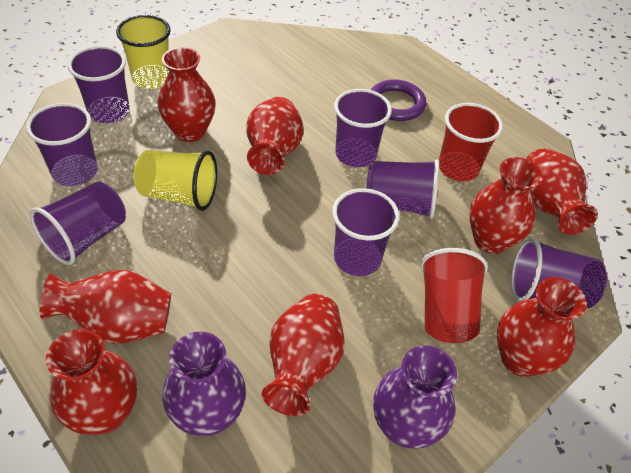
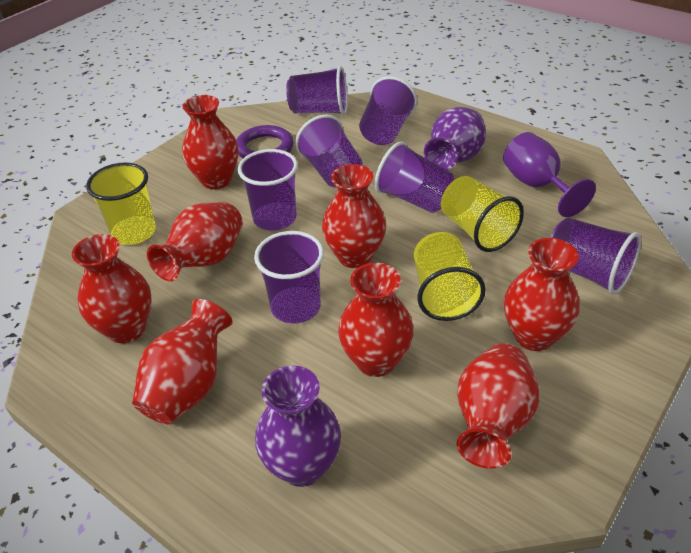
purple goblet: none = 0 -> [503,132,596,217] = 1
red cup: [421,248,488,343] [439,103,503,181] = 2 -> none = 0
yellow cup: [116,15,170,89] [133,150,217,211] = 2 -> [86,163,156,245] [414,232,486,321] [441,176,524,252] = 3

